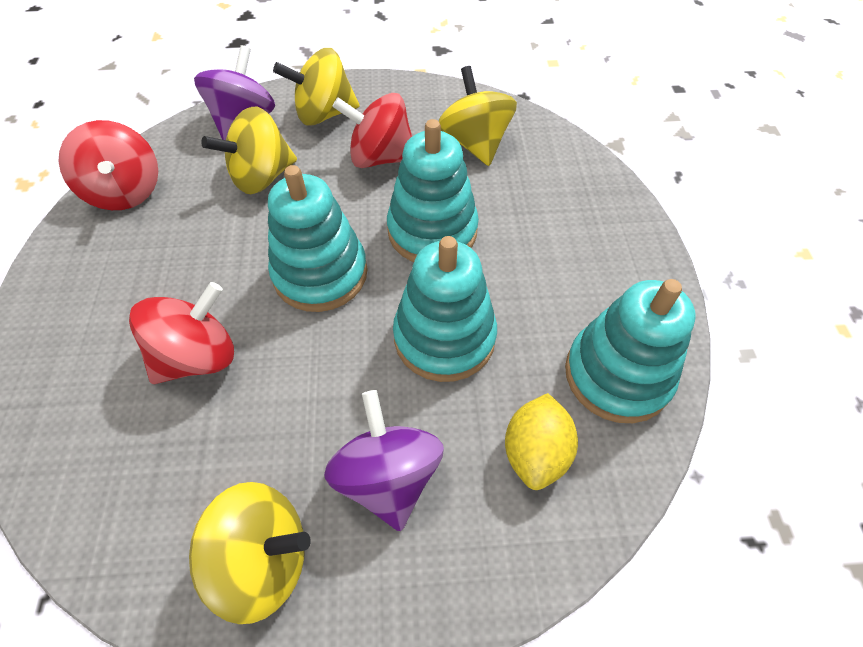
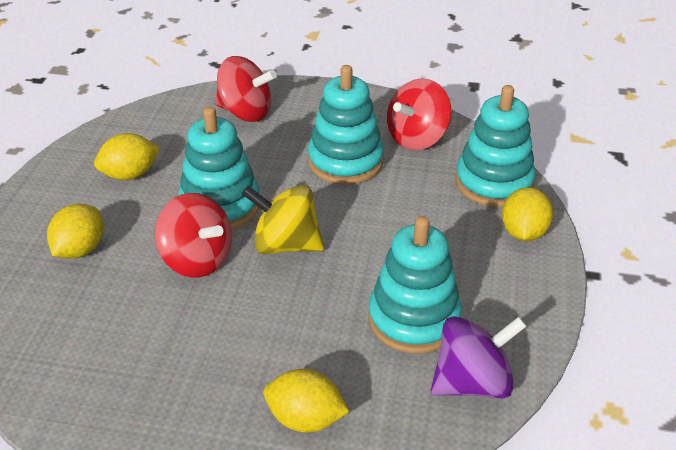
purple spinning top: [194,45,275,140] [324,390,444,531] = 2 -> [431,316,527,399] = 1
yellow lemon: [505,393,578,490] = 1 -> [47,204,103,259] [94,133,160,180] [264,369,350,432] [502,187,553,241] = 4
yellow spinning top: [189,482,311,624] [201,107,297,194] [273,48,360,126] [439,66,517,166] = 4 -> [242,185,324,254] = 1

